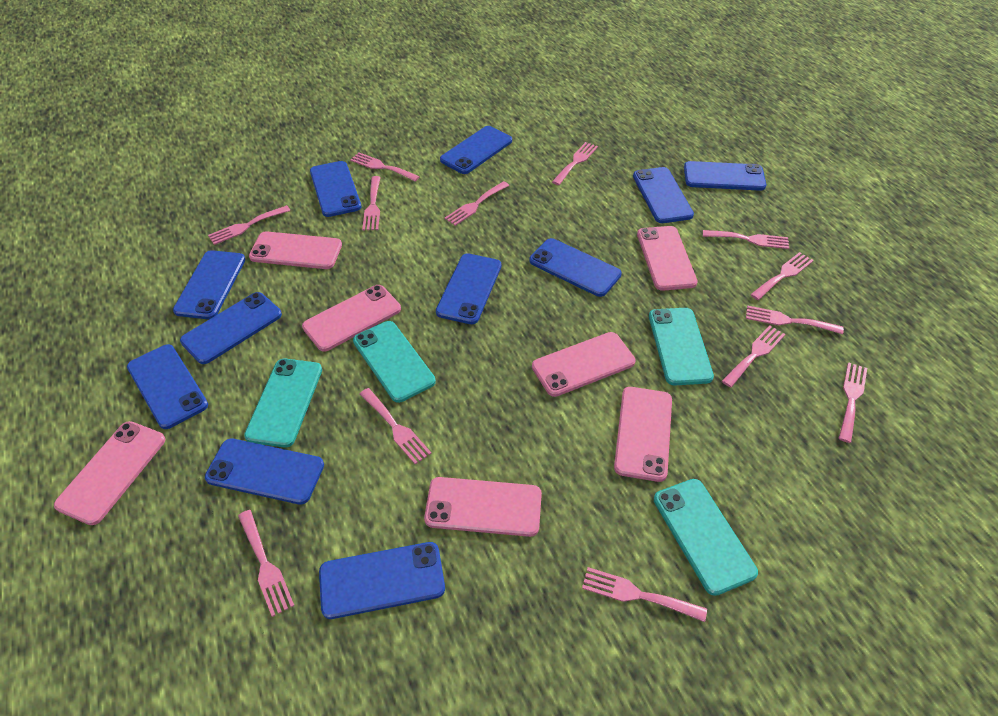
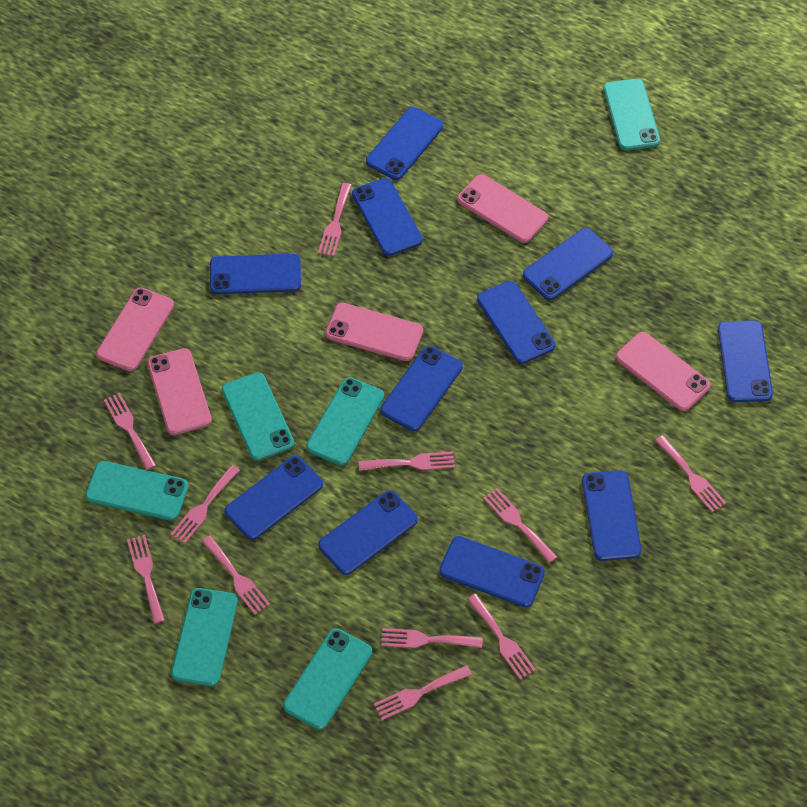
pink fork: [208,205,291,245] [238,510,294,617] [350,152,420,182] [360,388,432,464] [362,176,381,230] [444,181,509,226] [552,142,598,185] [582,567,707,622] [703,230,789,249] [722,325,785,387] [746,305,844,334] [750,252,814,300] [838,362,867,443] = 13 -> [104,393,156,470] [127,535,165,624] [171,465,240,544] [201,535,270,615] [318,183,352,256] [359,451,455,471] [374,665,472,720] [381,628,483,648] [467,594,536,680] [483,488,557,563] [655,435,726,512] = 11
pink phone: [54,421,165,525] [249,231,342,269] [302,285,401,352] [424,477,542,537] [532,332,636,397] [614,387,672,482] [637,226,698,291] = 7 -> [96,287,174,371] [147,348,212,435] [325,303,423,361] [457,174,548,243] [616,332,711,411] = 5
turquoise phone: [244,359,322,448] [353,321,436,403] [649,308,714,385] [654,479,758,596] = 4 -> [85,461,188,521] [171,588,238,686] [222,373,294,461] [283,628,372,730] [306,377,384,466] [603,79,660,151] = 6

